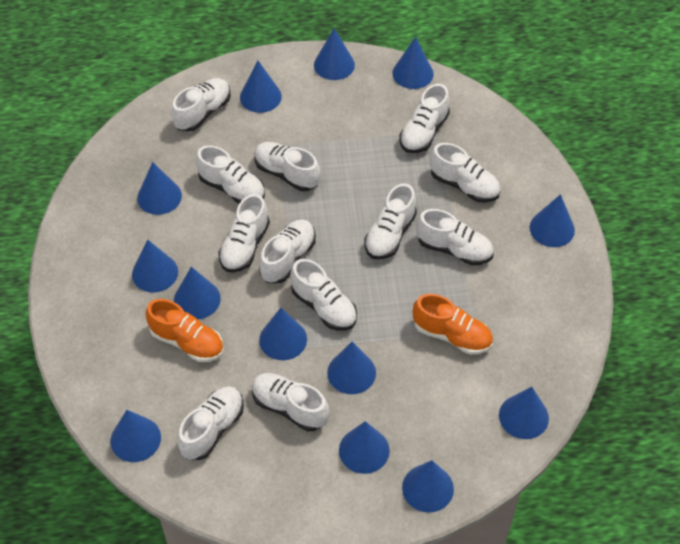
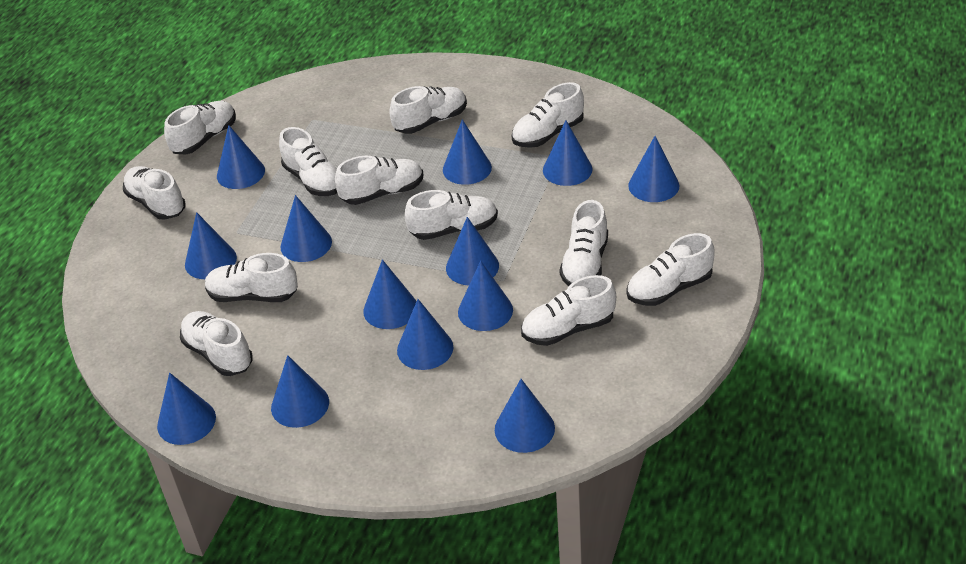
orange shoe: [146,299,224,362] [413,294,493,355] = 2 -> none = 0

